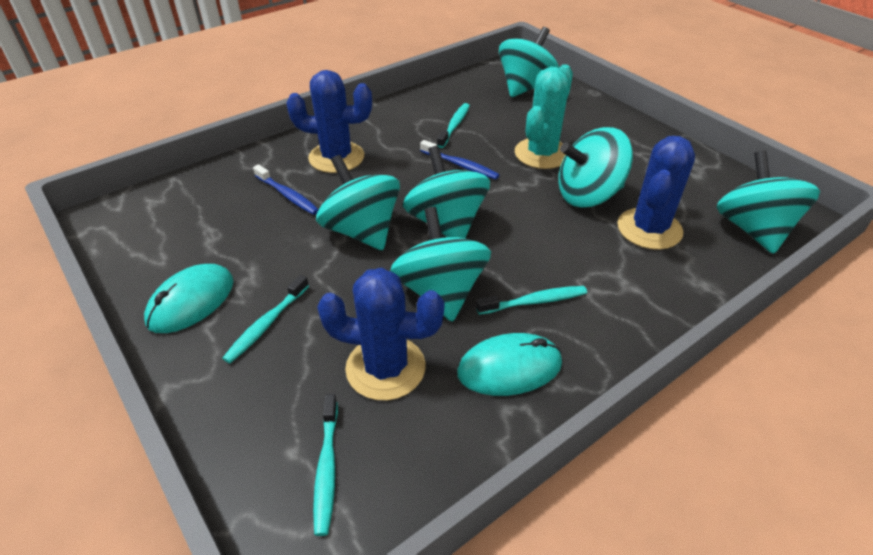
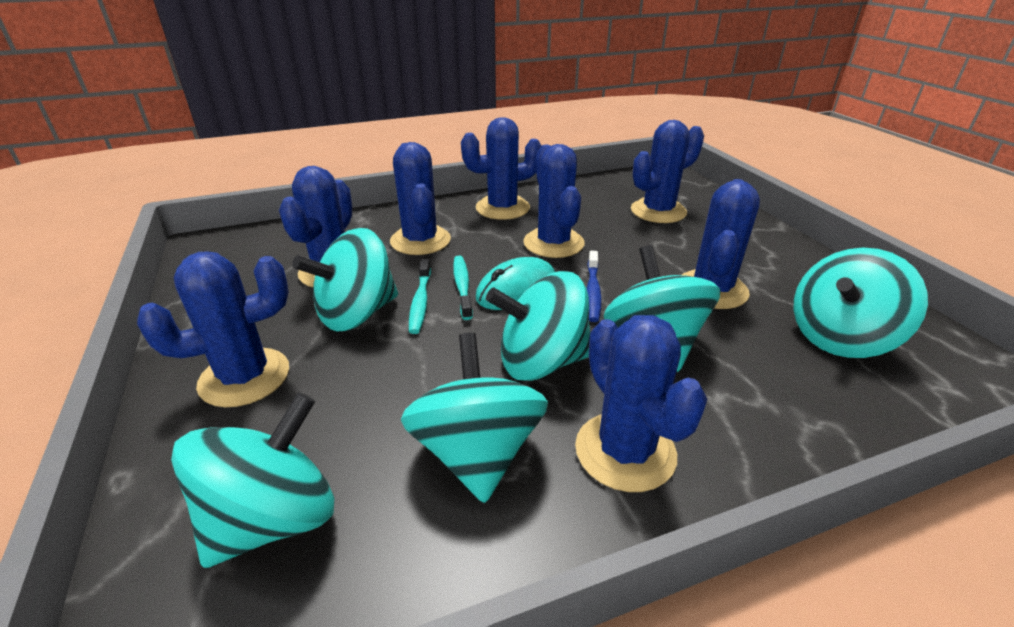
blue cactus: [286,70,372,173] [317,268,444,400] [617,136,695,250] = 3 -> [137,251,289,407] [279,166,352,287] [390,142,451,255] [461,117,541,220] [523,144,585,258] [575,315,708,492] [631,120,704,223] [682,179,760,309] = 8
blue toothbrush: [253,165,319,215] [420,140,499,179] = 2 -> [587,251,602,322] = 1
turquoise cactus: [515,64,573,169] = 1 -> none = 0
turquoise mouse: [144,264,234,333] [457,333,562,396] = 2 -> [476,257,555,310] = 1
turquoise toothbrush: [222,275,309,363] [313,394,338,536] [437,103,470,148] [476,286,587,315] = 4 -> [409,259,431,334] [453,256,473,320] = 2

